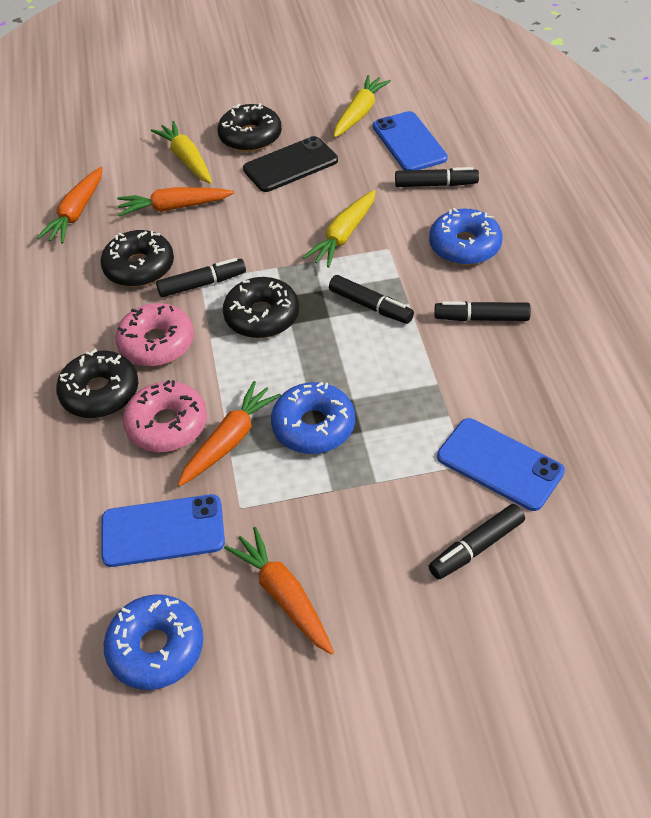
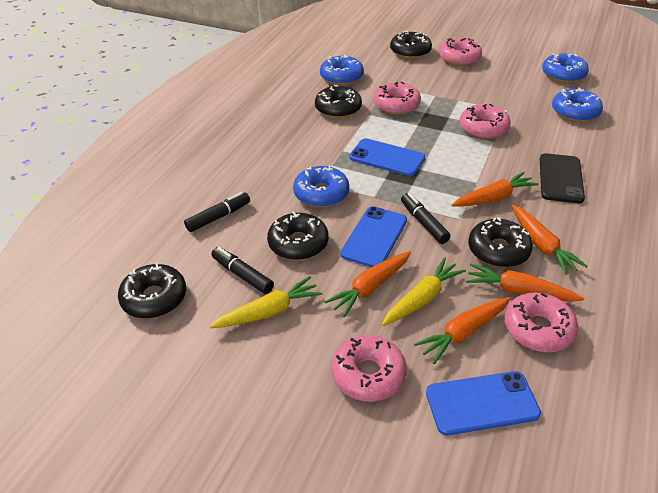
black donut: [56,349,138,418] [100,230,174,287] [217,103,282,152] [223,277,299,338] = 4 -> [118,263,186,319] [267,211,329,260] [315,85,362,118] [390,31,432,59] [468,217,533,267] = 5
black marker: [156,258,246,297] [329,275,414,324] [395,167,479,187] [429,504,525,579] [434,301,531,321] = 5 -> [184,192,250,232] [211,247,274,294] [401,193,451,244] = 3
blue donut: [104,594,203,690] [271,382,355,454] [429,208,502,265] = 3 -> [293,165,349,208] [320,54,364,85] [542,53,589,83] [552,87,603,122] = 4
orange carrot: [37,167,103,243] [117,187,234,216] [178,381,281,486] [224,527,334,655] = 4 -> [324,251,411,317] [414,297,511,364] [451,172,539,207] [466,264,584,302] [511,205,587,275] = 5
pink donut: [115,303,194,366] [123,380,207,452] = 2 -> [331,335,407,402] [374,82,421,115] [439,38,482,66] [460,104,511,139] [504,292,578,352] = 5
yellow carrot: [151,121,212,184] [303,190,376,268] [334,75,391,138] = 3 -> [209,276,322,328] [381,257,466,326] = 2

